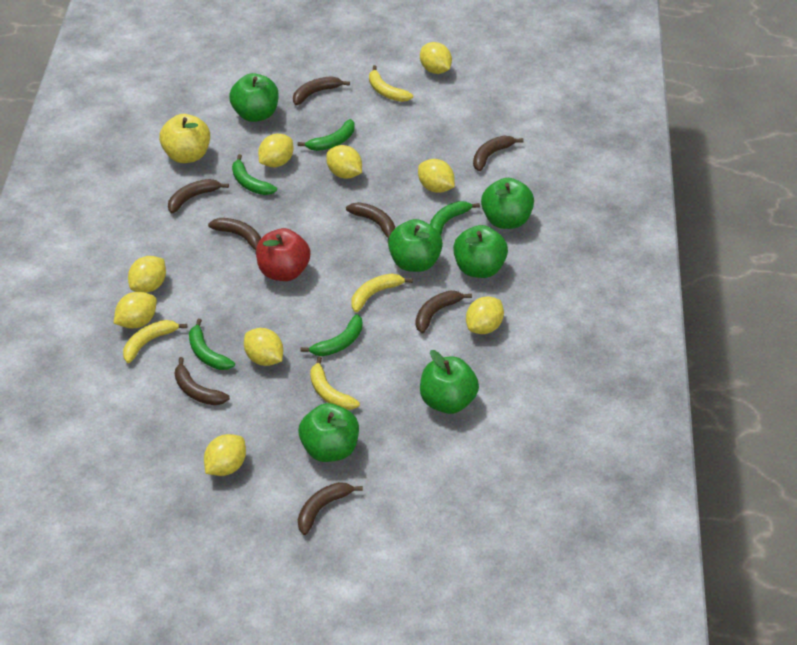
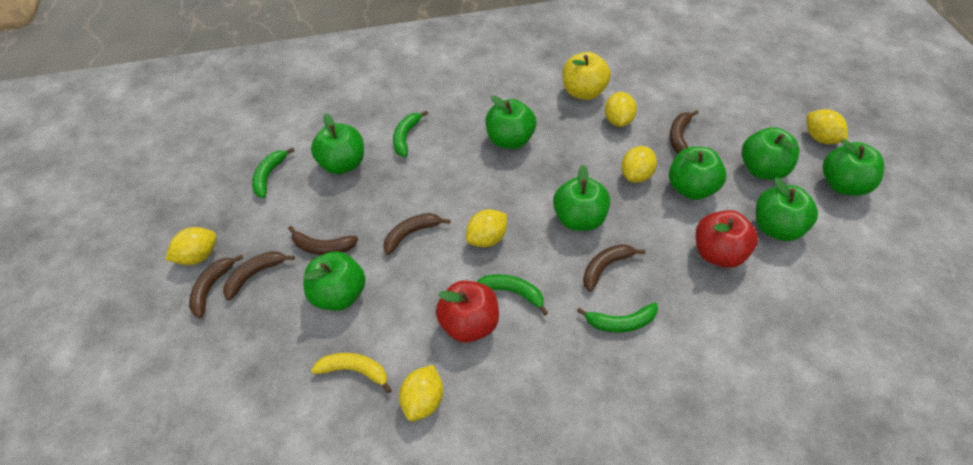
brown banana: [168,179,229,213] [174,357,230,405] [208,218,261,250] [293,76,350,105] [298,482,363,535] [346,202,395,240] [416,291,472,334] [473,136,524,171] = 8 -> [189,255,243,318] [223,251,295,300] [288,226,358,255] [383,213,450,255] [583,244,645,292] [670,110,699,153] = 6
green apple: [229,73,279,122] [299,403,359,462] [388,219,443,272] [420,350,479,414] [453,225,508,278] [481,178,534,229] = 6 -> [304,251,366,311] [311,113,364,174] [486,95,536,149] [553,165,610,231] [669,146,726,200] [742,127,799,180] [756,177,818,241] [823,139,884,196] = 8
green banana: [189,319,235,370] [232,154,277,195] [298,119,355,151] [301,314,363,356] [430,201,480,235] = 5 -> [252,148,295,198] [393,111,428,157] [477,274,548,316] [577,303,658,333] = 4
red apple: [256,228,311,281] = 1 -> [436,280,499,343] [696,210,758,268] = 2
yellow banana: [123,320,187,363] [310,356,360,410] [352,274,413,312] [369,65,413,102] = 4 -> [311,353,392,394] = 1
yellow lemon: [114,291,157,329] [128,256,166,293] [204,434,246,476] [244,328,283,366] [258,134,293,167] [326,145,362,179] [418,159,455,193] [420,42,452,74] [466,296,504,334] = 9 -> [165,227,217,265] [399,365,443,421] [466,209,507,247] [605,92,637,127] [621,146,657,183] [807,109,848,144] = 6

